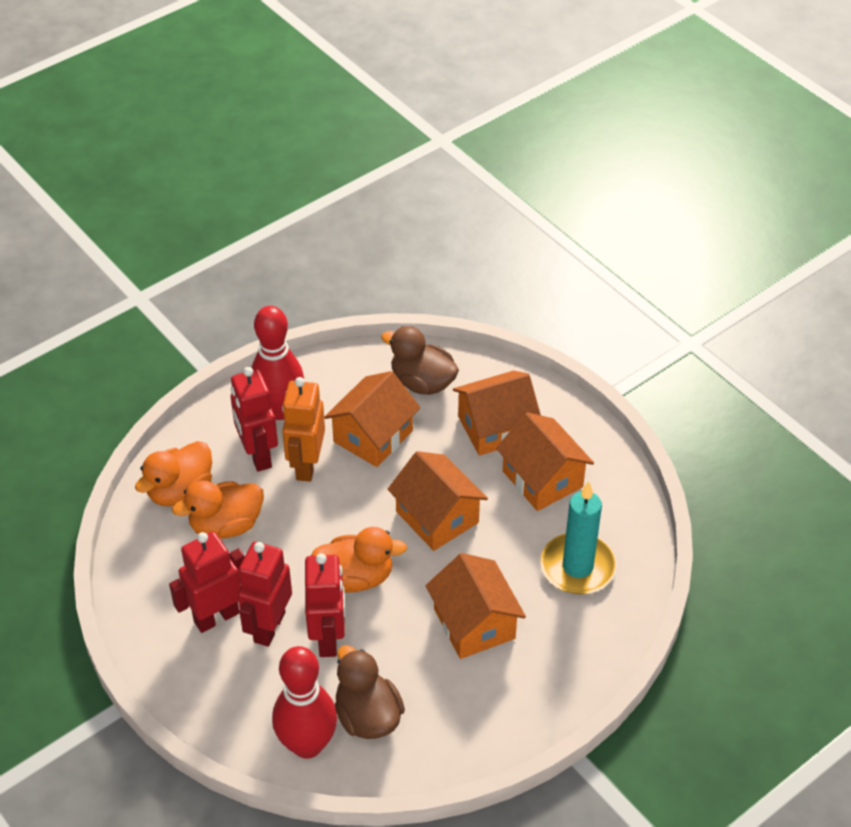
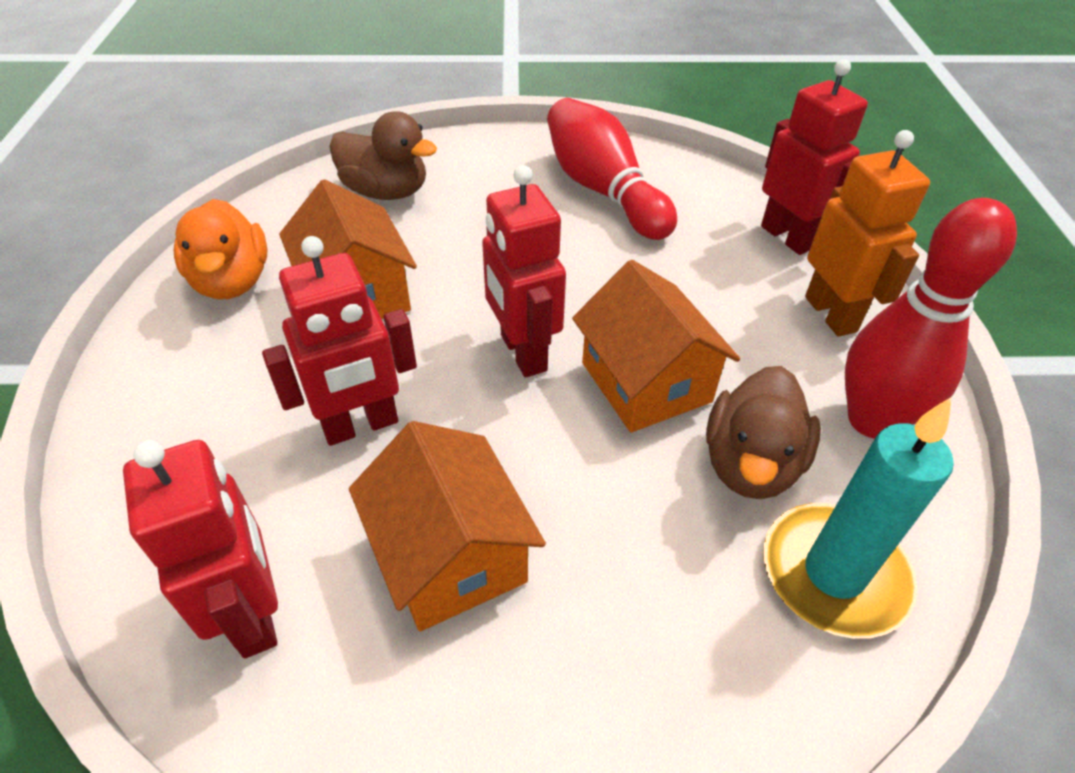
orange duck: [135,441,212,506] [172,481,264,539] [311,527,407,593] = 3 -> [174,199,267,300] = 1
orange house: [324,371,420,467] [387,451,488,551] [426,553,526,659] [453,371,541,456] [496,412,594,511] = 5 -> [279,179,417,319] [349,421,546,631] [572,260,740,432] = 3

